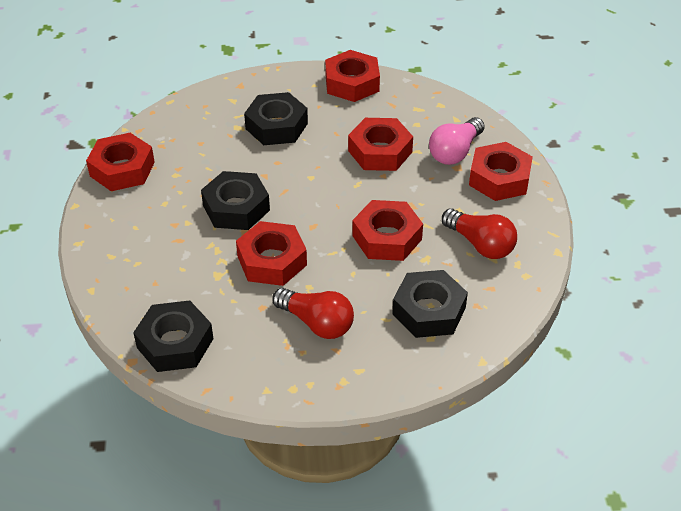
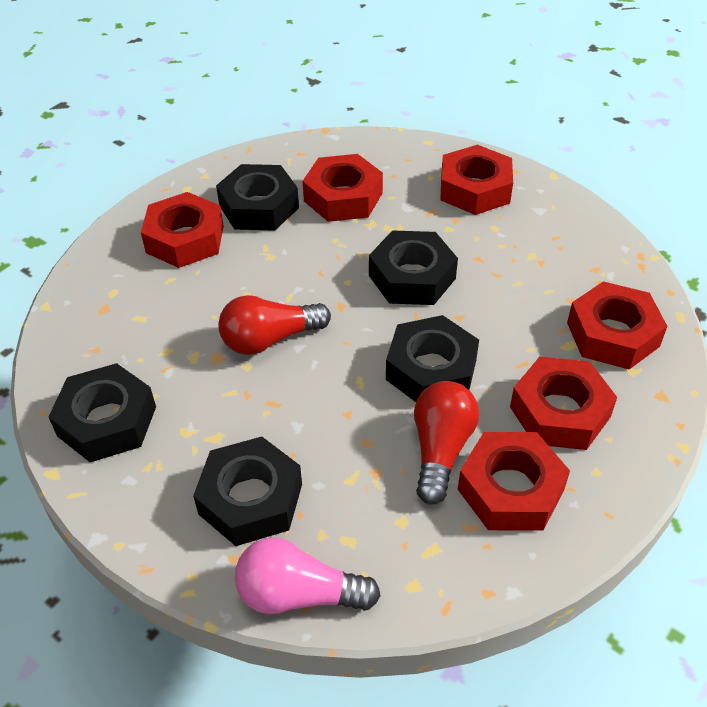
black nut: [133,300,214,372] [201,171,270,230] [244,92,308,145] [392,270,468,338] = 4 -> [49,363,156,462] [193,437,302,546] [216,164,299,231] [369,230,458,305] [386,315,479,402] = 5

